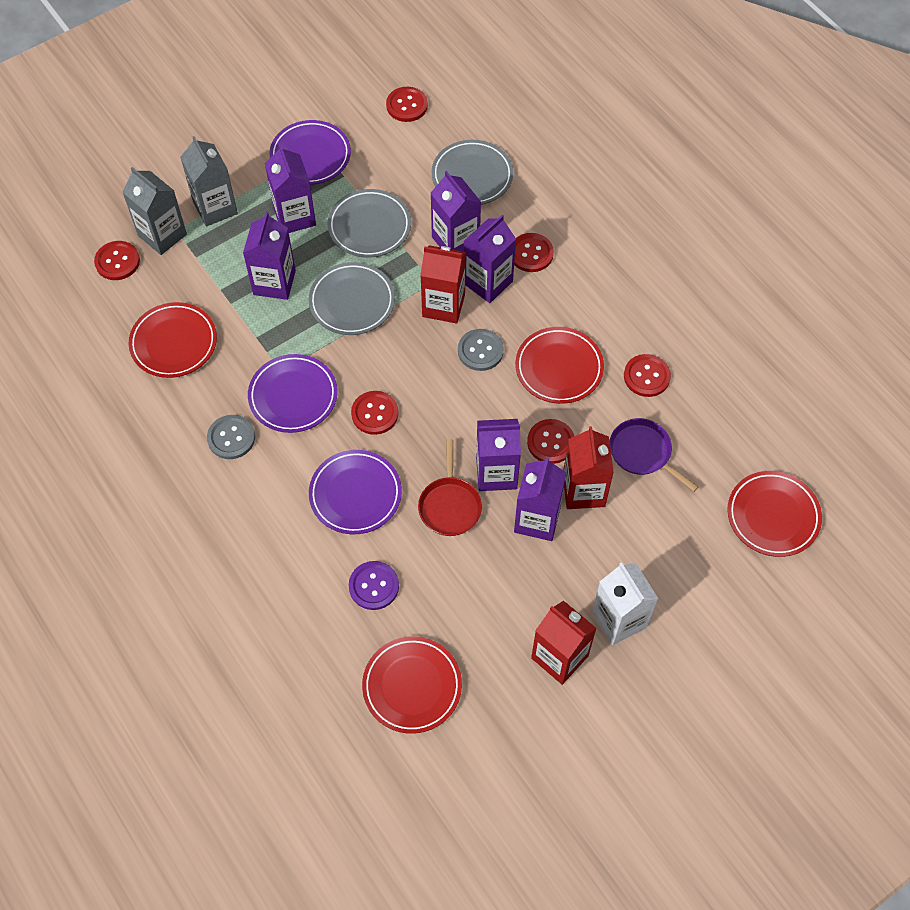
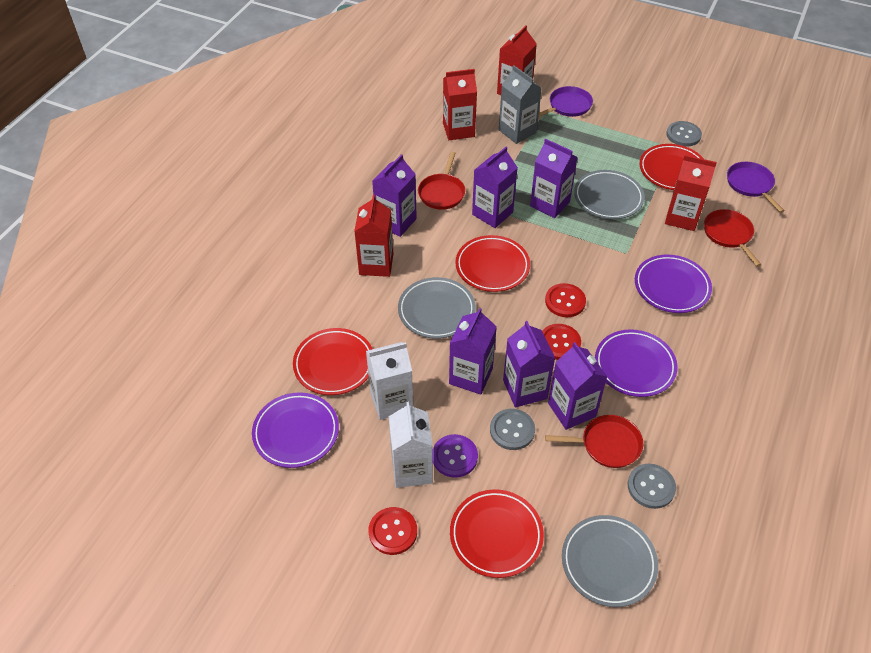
grey button: [207,415,255,459] [458,329,504,371] = 2 -> [490,409,535,450] [628,464,676,509] [666,121,702,147] = 3
grey carton: [122,167,187,255] [180,136,238,226] = 2 -> [499,65,542,144] = 1
purple pan: [610,418,698,492] = 1 -> [538,86,593,117] [727,162,785,213] = 2
red button: [94,241,140,280] [351,391,399,435] [386,87,428,122] [514,233,554,272] [527,419,574,464] [624,354,671,397] = 6 -> [368,507,417,555] [542,324,581,360] [545,283,586,317] = 3
red carton: [420,245,466,324] [531,600,597,685] [563,426,614,509] = 3 -> [354,195,393,277] [443,69,477,140] [497,25,537,95] [665,155,717,231] = 4
red pan: [418,439,482,536] = 1 -> [418,152,465,210] [545,415,643,468] [704,209,761,267] = 3
white carton: [592,562,658,645] = 1 -> [366,342,413,420] [389,402,433,488] = 2

